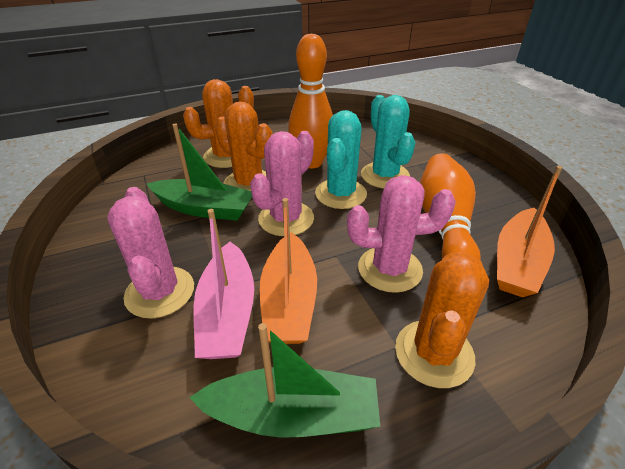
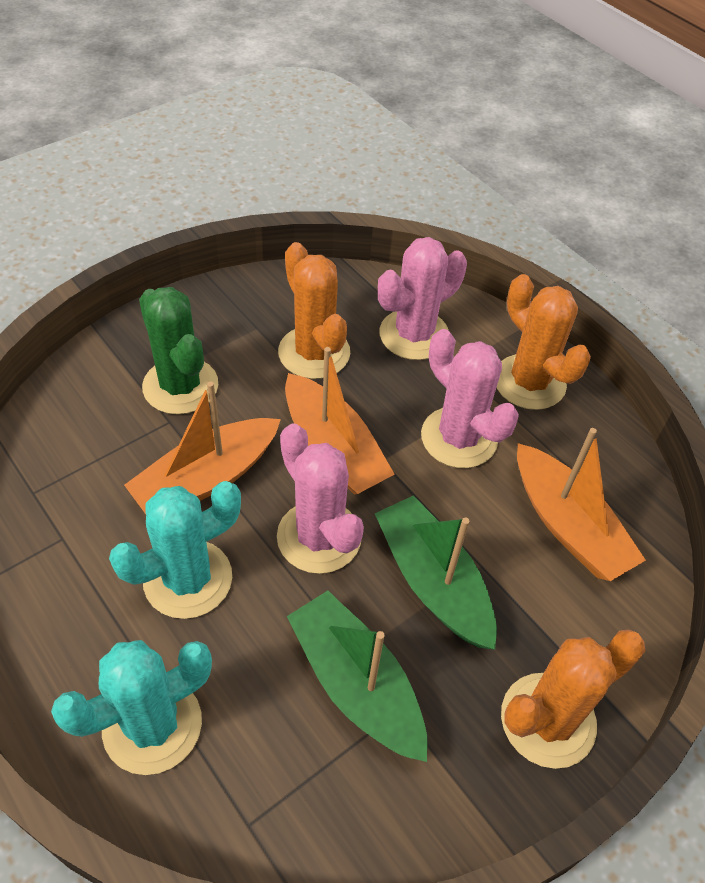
green cactus: none = 0 -> [139,287,218,415] = 1
orange boat: [260,198,317,344] [497,166,562,298] = 2 -> [124,381,281,514] [285,347,395,495] [517,428,646,581] = 3
orange bowling pin: [288,34,333,168] [420,153,481,260] = 2 -> none = 0
pink boat: [194,209,254,359] = 1 -> none = 0

